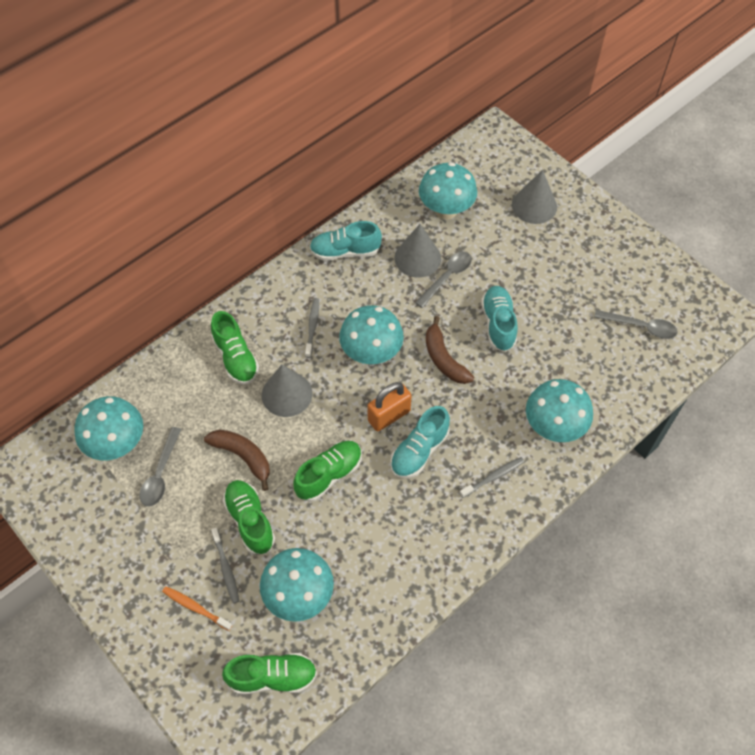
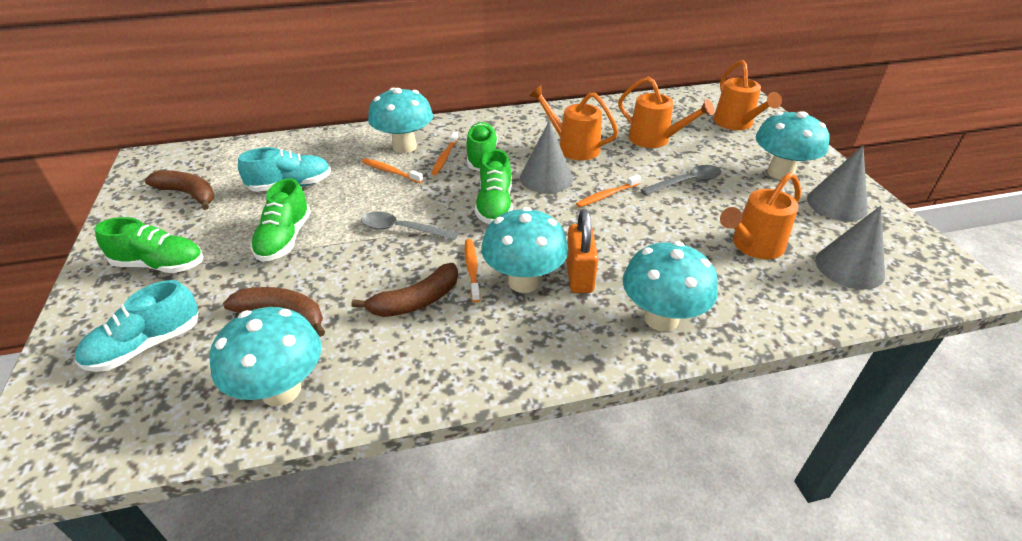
brown banana: [204,430,270,491] [426,316,474,384] = 2 -> [145,170,215,210] [223,287,325,337] [352,263,458,317] = 3
grey spoon: [140,427,181,506] [415,252,472,308] [594,310,677,339] = 3 -> [361,211,458,240] [640,165,721,195] = 2
grey toothbrush: [211,528,239,604] [305,298,319,358] [459,457,524,498] = 3 -> none = 0
orange toothbrush: [162,586,232,631] = 1 -> [362,158,423,183] [431,132,459,175] [465,239,480,302] [576,175,641,207] = 4
orange watering can: none = 0 -> [529,85,618,160] [618,77,714,148] [713,60,782,130] [720,172,801,259] = 4
turquoise shoe: [309,221,382,261] [390,406,450,478] [481,286,518,352] = 3 -> [75,280,198,372] [238,147,331,192] = 2

